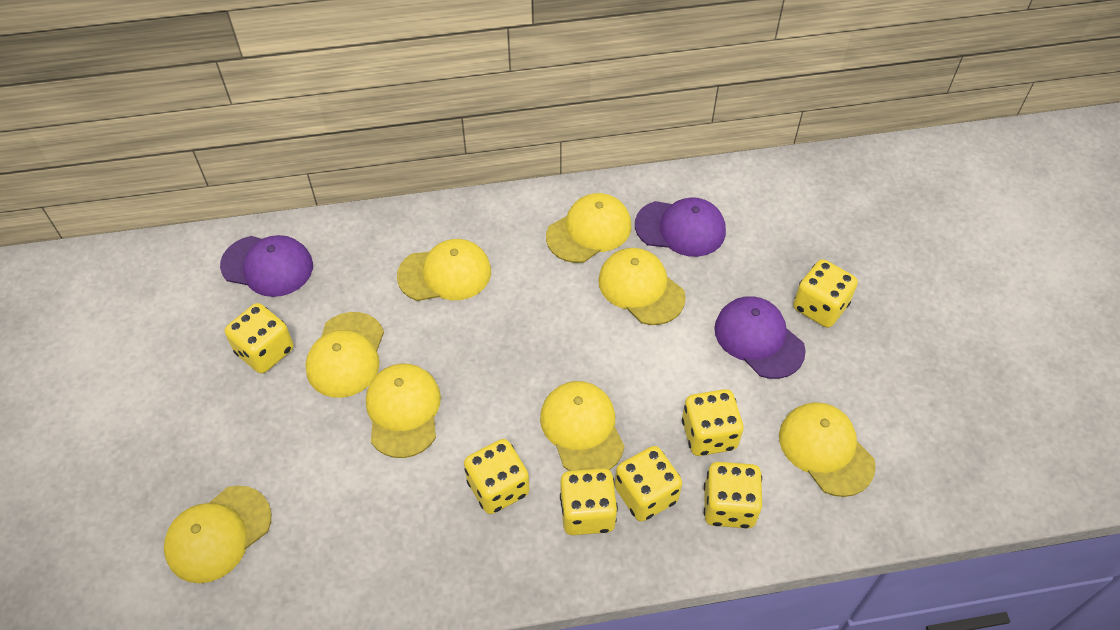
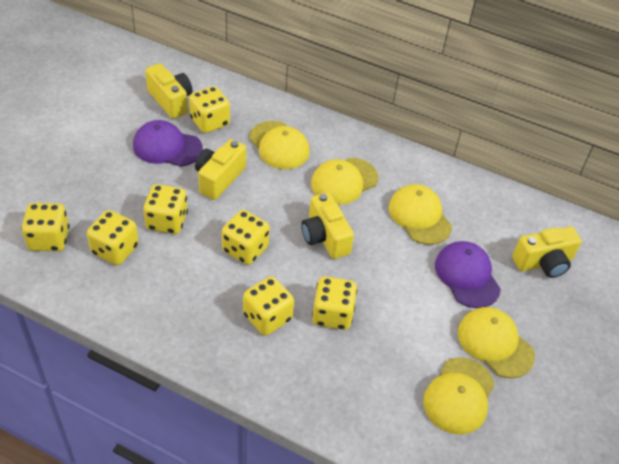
purple cap: [220,235,313,297] [635,197,726,257] [714,296,806,379] = 3 -> [133,120,203,167] [435,241,501,308] = 2
yellow camera: none = 0 -> [145,63,192,119] [195,139,246,200] [301,192,354,259] [512,226,582,278] = 4
yellow cap: [164,485,272,583] [305,312,384,398] [366,363,441,458] [397,239,491,301] [540,381,625,471] [546,193,632,263] [598,248,686,325] [779,402,876,497] = 8 -> [249,121,310,169] [311,158,378,205] [388,184,452,245] [423,357,495,435] [458,307,535,378] = 5

